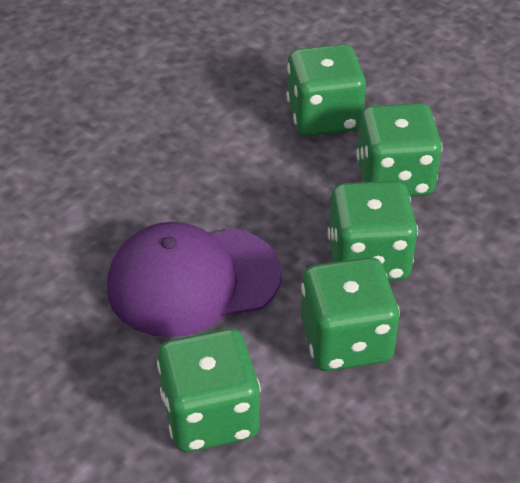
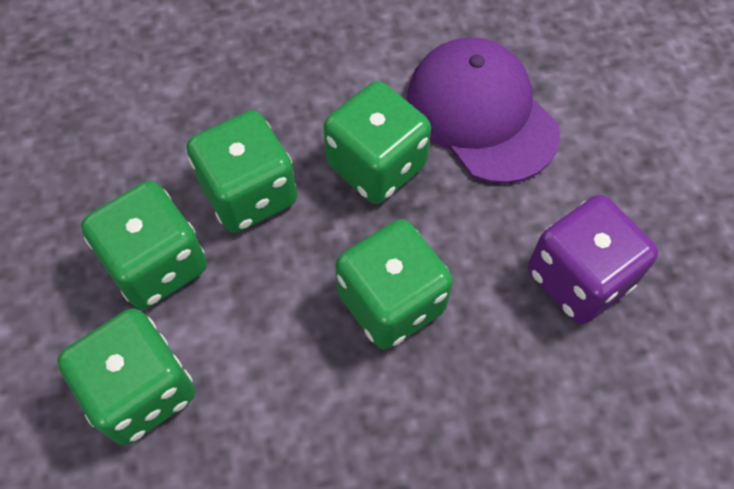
purple dice: none = 0 -> [528,195,658,324] = 1

